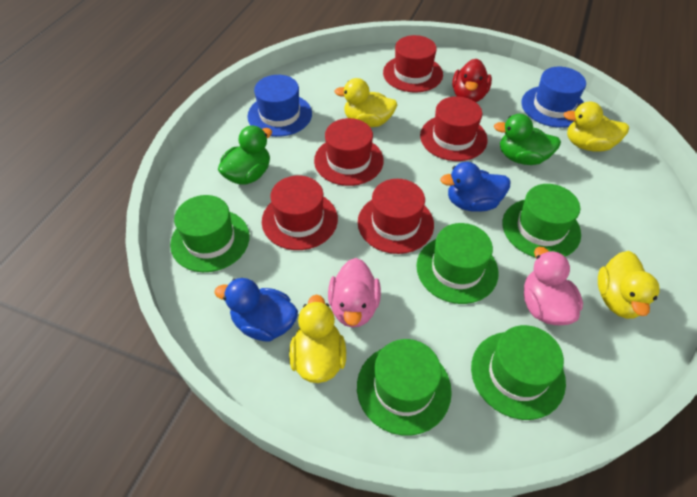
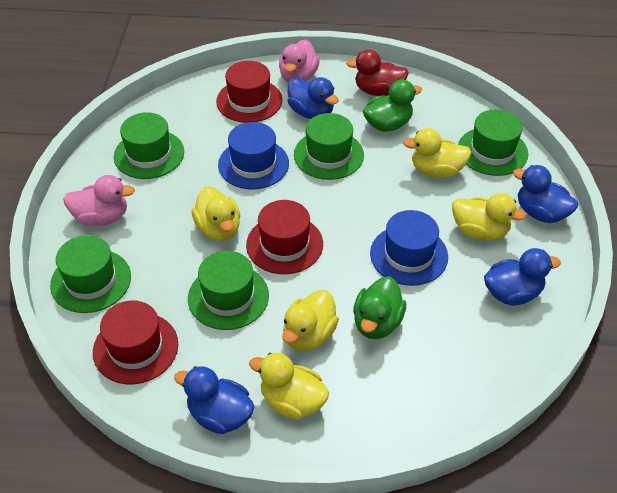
blue duck: [214,278,298,342] [440,162,510,212] = 2 -> [174,366,254,434] [288,77,339,119] [484,248,561,305] [513,165,578,223] = 4
red hat: [262,175,338,250] [314,118,384,186] [358,179,434,254] [383,35,443,93] [420,96,488,161] = 5 -> [93,300,178,384] [216,61,283,123] [246,200,323,274] = 3
yellow duck: [289,294,346,383] [335,78,397,127] [563,102,629,152] [598,251,660,319] = 4 -> [192,186,240,241] [249,353,329,420] [282,290,339,351] [403,128,471,178] [452,193,526,240] = 5

